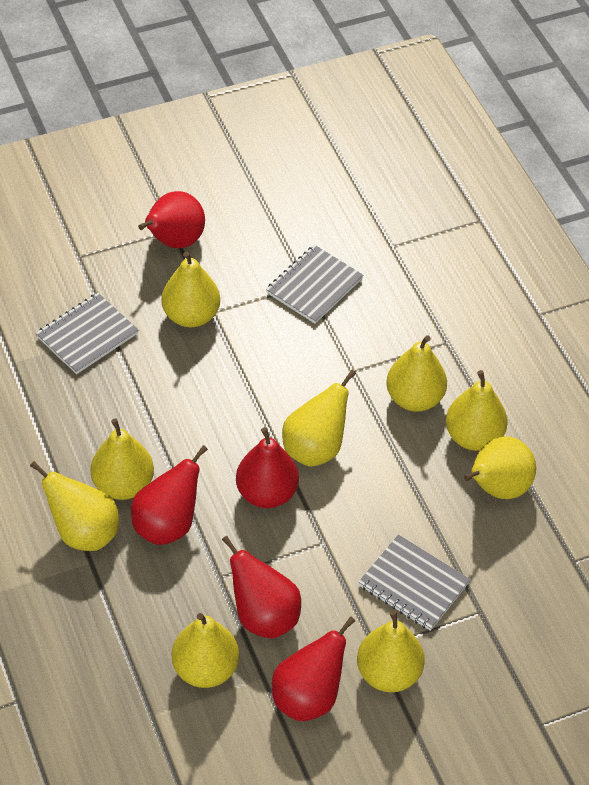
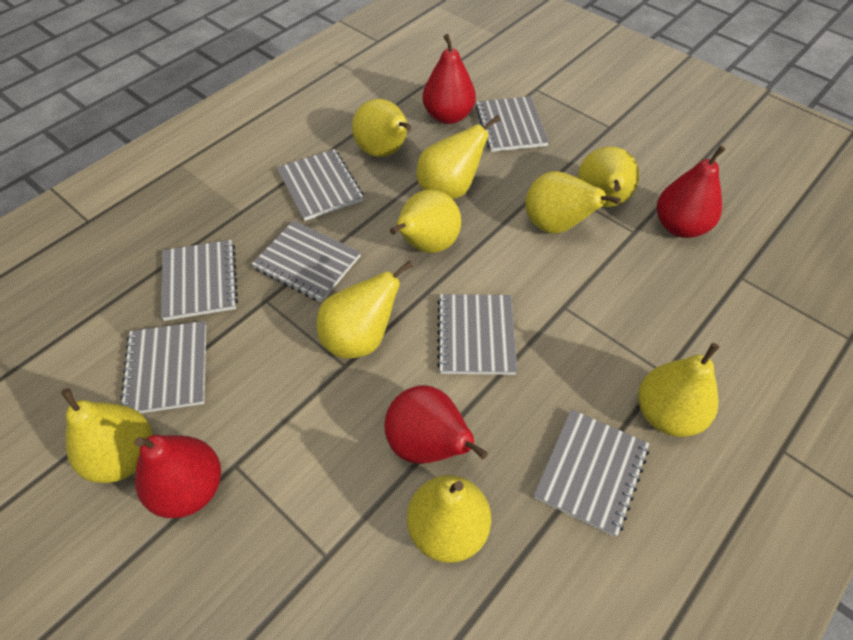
grey notebook: [36,293,138,374] [266,245,363,324] [359,534,470,631] = 3 -> [120,321,206,413] [161,240,238,321] [252,220,361,302] [277,149,363,221] [437,294,517,375] [475,96,549,152] [534,409,649,537] = 7
red pear: [131,445,208,545] [138,191,205,248] [222,536,301,638] [236,427,299,508] [272,616,355,721] = 5 -> [134,435,221,518] [384,385,488,464] [423,34,476,124] [657,145,726,238] = 4

